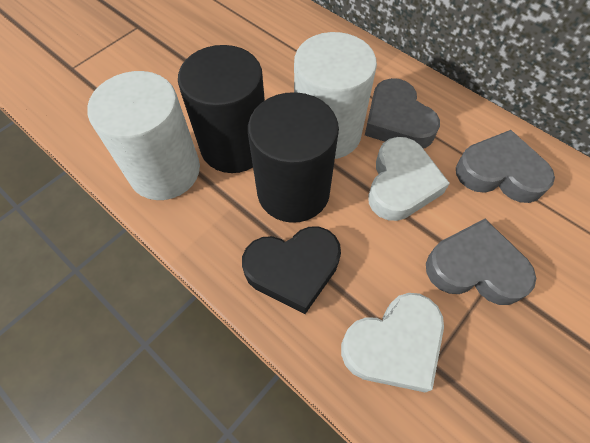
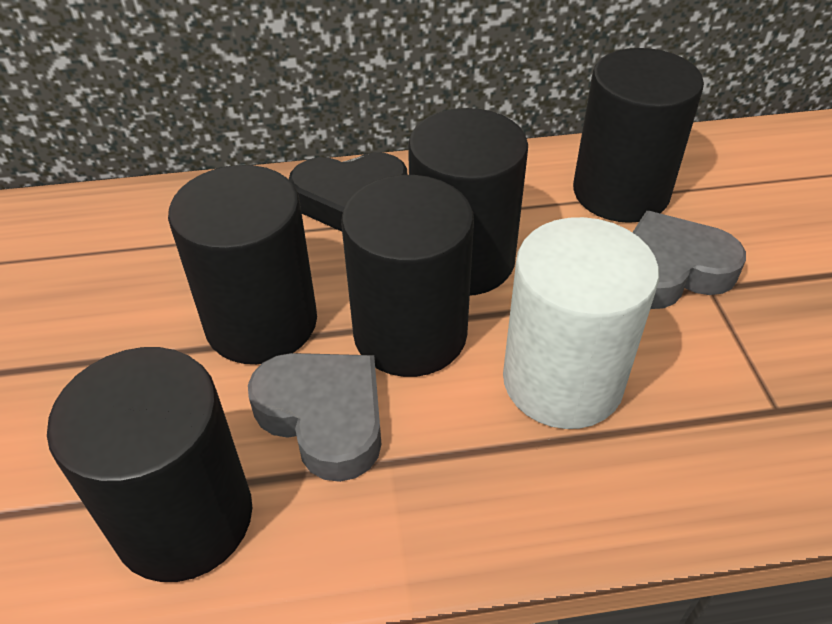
black cylinder: [178,45,265,173] [248,92,339,223] = 2 -> [47,347,252,582] [168,165,317,364] [341,175,474,377] [408,108,528,296] [573,48,704,223] = 5
grey heart: [365,78,440,149] [426,219,536,305] [456,130,555,203] = 3 -> [248,353,381,482] [632,211,746,309] = 2
white cylinder: [87,71,200,200] [294,32,377,159] = 2 -> [503,217,659,429] = 1
white heart: [341,293,444,392] [368,137,450,221] = 2 -> none = 0

